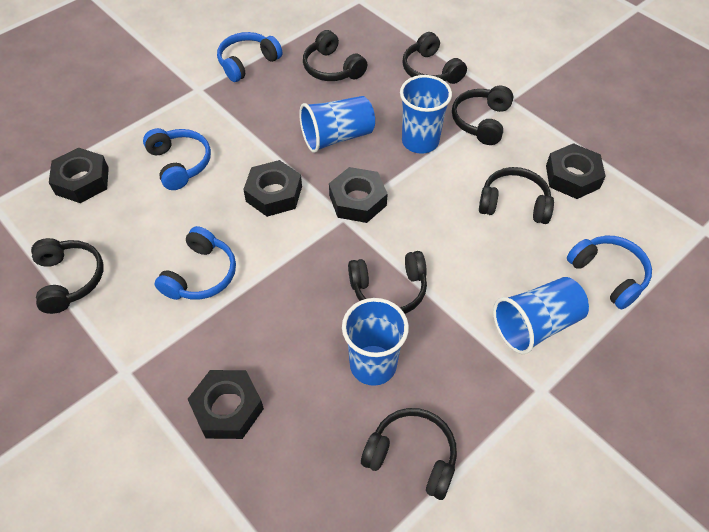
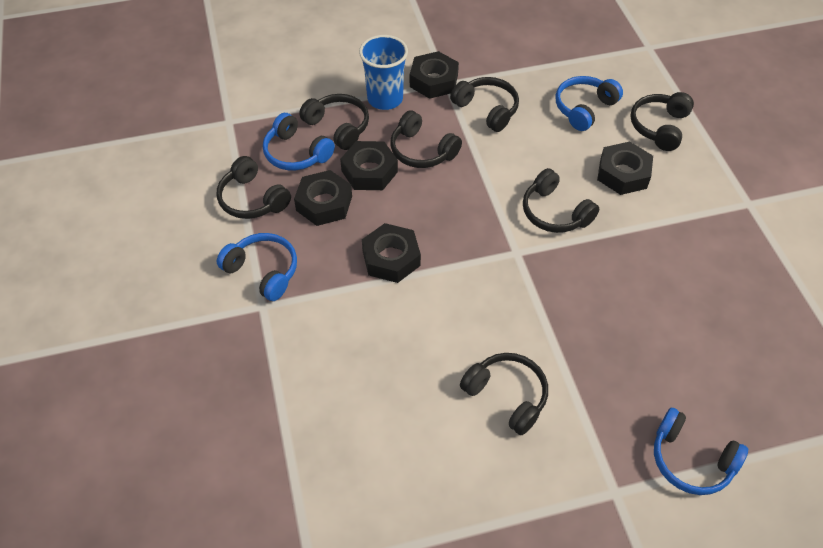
blue cup: [299,96,375,153] [342,298,409,386] [400,75,452,154] [493,277,589,354] = 4 -> [359,35,408,110] = 1

